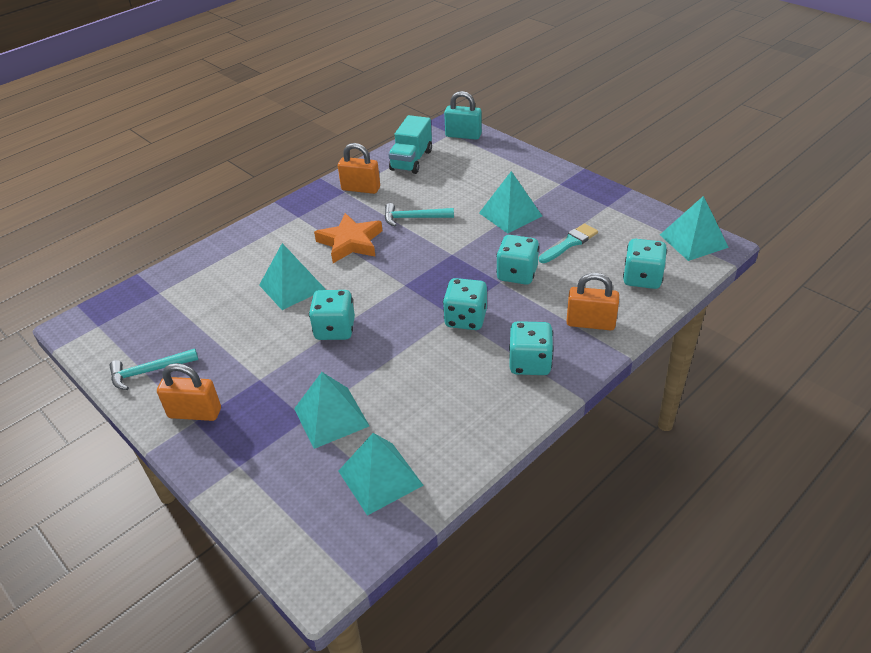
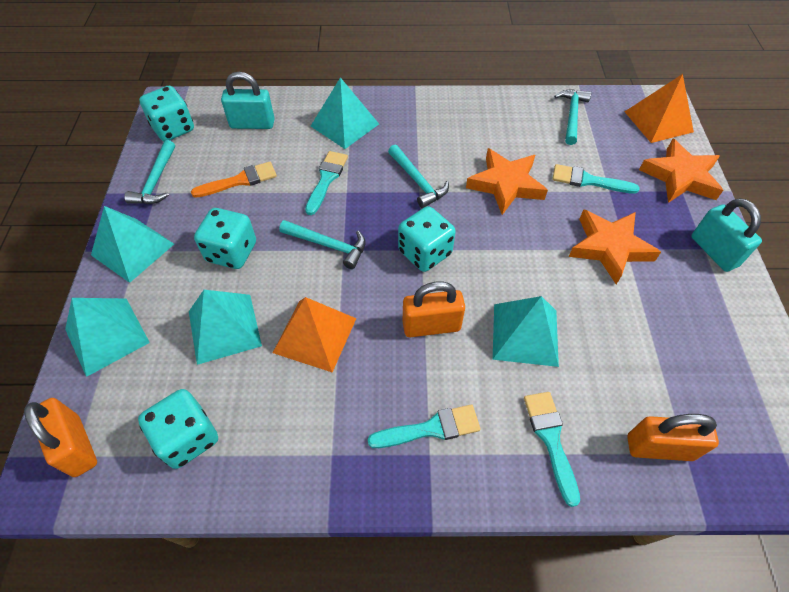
orange brush: none = 0 -> [191,162,277,198] = 1
orange pyramid: none = 0 -> [273,297,357,372] [625,74,694,143] = 2
orange star: [314,213,382,263] = 1 -> [466,148,548,215] [569,209,661,284] [639,139,723,203] = 3
turquoise brush: [539,223,598,263] = 1 -> [305,151,348,215] [368,404,481,448] [524,392,580,507] [552,164,639,194] = 4
turquoise dice: [309,290,355,340] [443,278,487,330] [496,235,539,284] [509,321,554,375] [623,239,667,289] = 5 -> [138,389,218,469] [139,86,194,141] [194,208,256,269] [398,206,456,272] = 4
turquoise hammer: [109,349,198,390] [385,203,454,226] = 2 -> [124,140,175,204] [279,220,366,269] [388,145,449,208] [554,89,591,145] = 4
turquoise padlock: [444,91,482,140] = 1 -> [221,72,275,129] [691,198,762,272] = 2
turquoise truck: [388,115,432,174] = 1 -> none = 0

